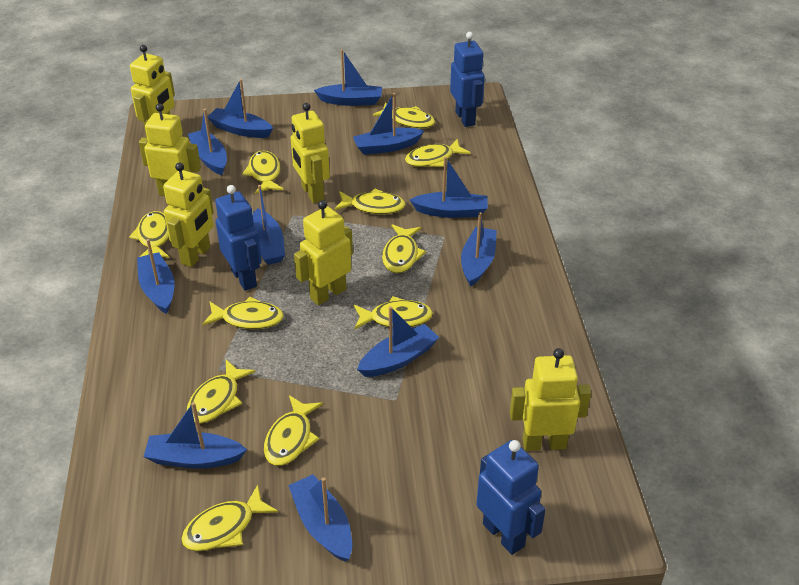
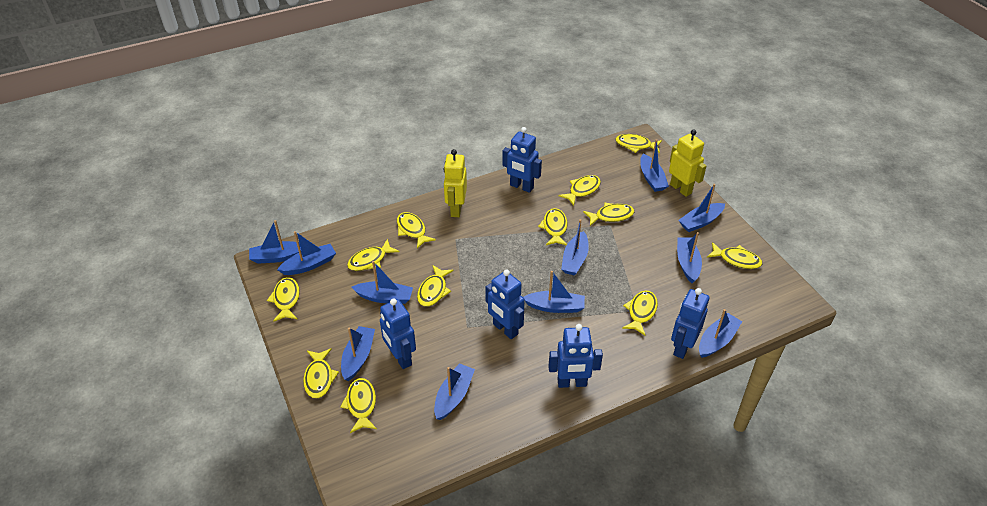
blue robot: [215,185,262,291] [450,32,485,127] [476,440,546,555] = 3 -> [380,298,416,369] [485,269,525,339] [502,127,542,193] [548,324,603,388] [671,288,709,359] = 5
yellow fish: [129,211,169,258] [181,485,278,551] [186,360,256,424] [202,297,284,329] [242,151,284,194] [264,395,323,466] [334,188,406,214] [354,296,433,329] [373,102,435,128] [382,224,426,273] [405,139,471,167] = 11 -> [267,277,300,322] [303,348,339,398] [340,378,377,433] [347,239,399,271] [397,212,436,248] [417,265,454,307] [538,208,568,245] [558,175,601,206] [583,203,634,226] [616,134,662,153] [622,290,658,336] [707,242,762,269] = 12
yellow robot: [130,45,175,137] [139,103,201,196] [163,162,214,267] [291,103,330,203] [294,200,353,305] [510,348,591,451] = 6 -> [444,149,467,217] [669,129,706,197] = 2

